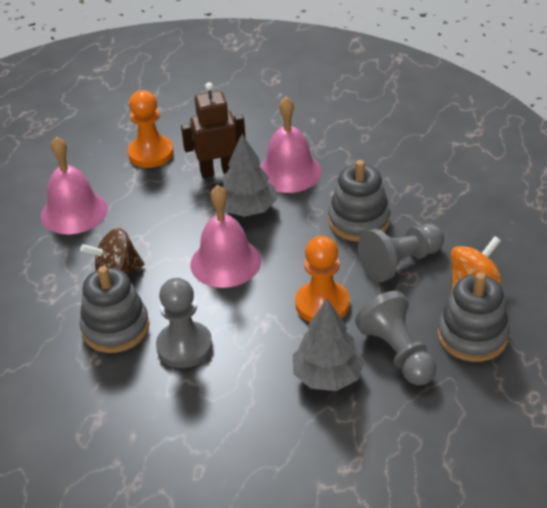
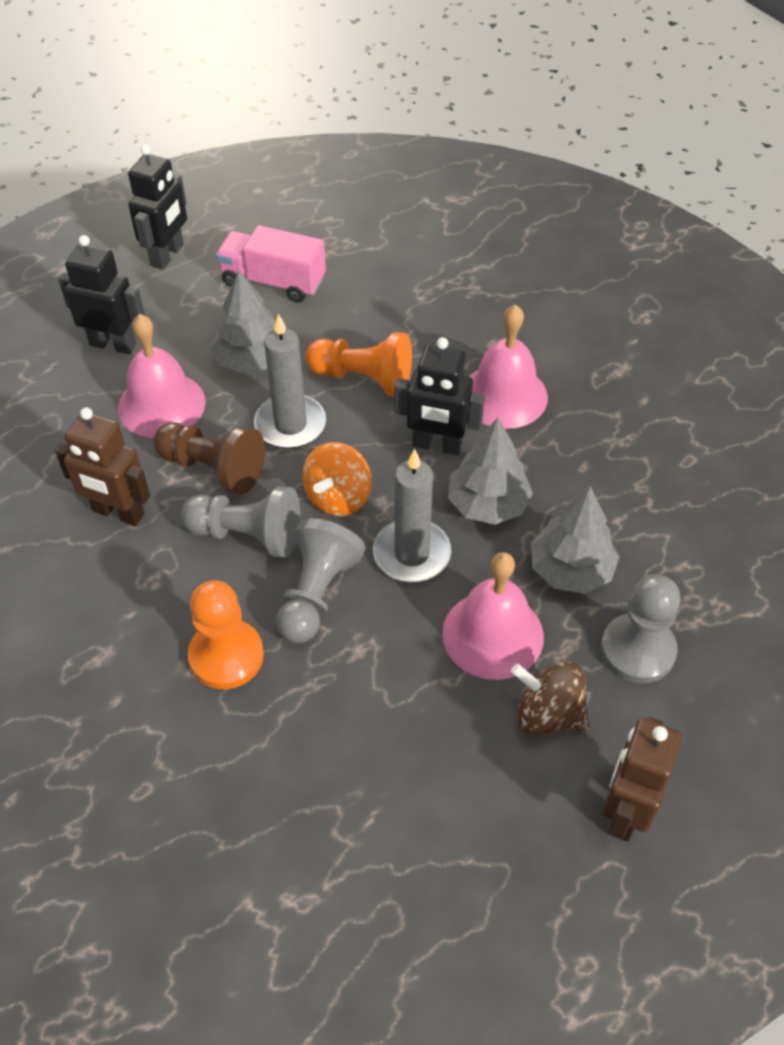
black robot: none = 0 -> [58,235,145,355] [128,145,187,269] [394,337,485,455] = 3
brown pawn: none = 0 -> [153,422,265,495] = 1
brown robot: [181,82,246,178] = 1 -> [55,407,150,526] [602,717,682,842] = 2
grey candle: none = 0 -> [254,314,326,449] [373,449,451,582] = 2
grey stacking toy: [80,266,150,353] [328,160,390,242] [437,272,510,362] = 3 -> none = 0
grey tree: [222,134,277,217] [293,299,365,391] = 2 -> [210,270,276,373] [448,418,533,525] [531,486,619,594] = 3
pink truck: none = 0 -> [216,225,326,303] = 1

